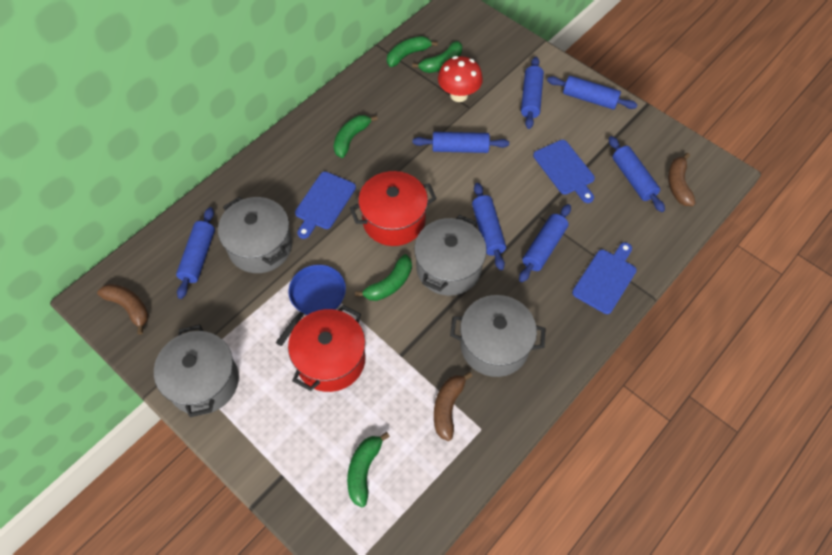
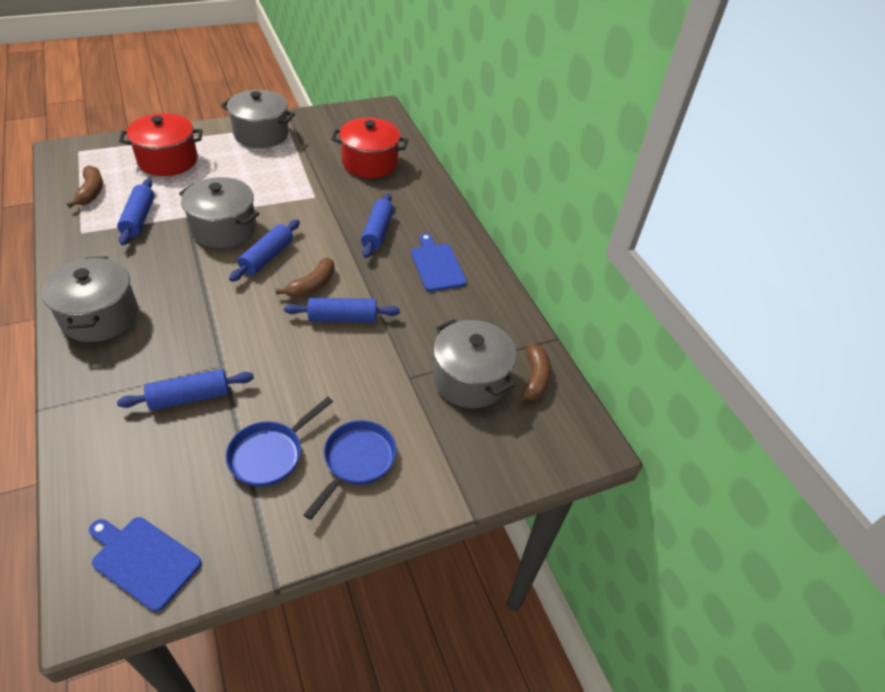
blue cutting board: [295,172,356,239] [533,140,595,203] [572,242,637,314] = 3 -> [89,517,202,612] [411,233,467,291] = 2
blue pan: [276,265,346,346] = 1 -> [226,397,333,487] [304,420,397,520] = 2
blue rolling pin: [176,207,215,299] [413,132,509,153] [472,183,506,270] [519,204,571,282] [521,57,544,129] [547,76,638,110] [608,136,665,212] = 7 -> [117,179,154,245] [117,369,254,410] [229,219,300,282] [284,298,400,322] [361,193,394,258] = 5
green banana: [334,115,378,158] [347,432,390,507] [355,254,412,301] [387,36,438,67] [412,41,462,73] = 5 -> none = 0
red mushroom: [438,56,483,102] = 1 -> none = 0

